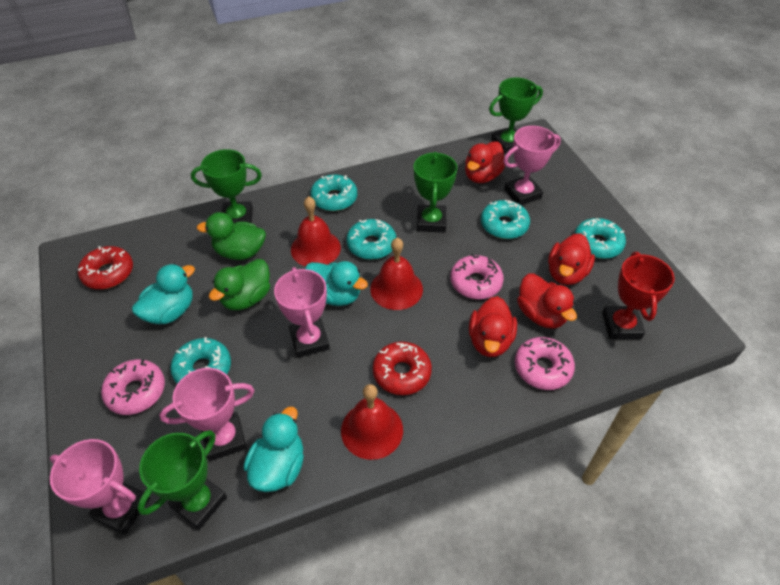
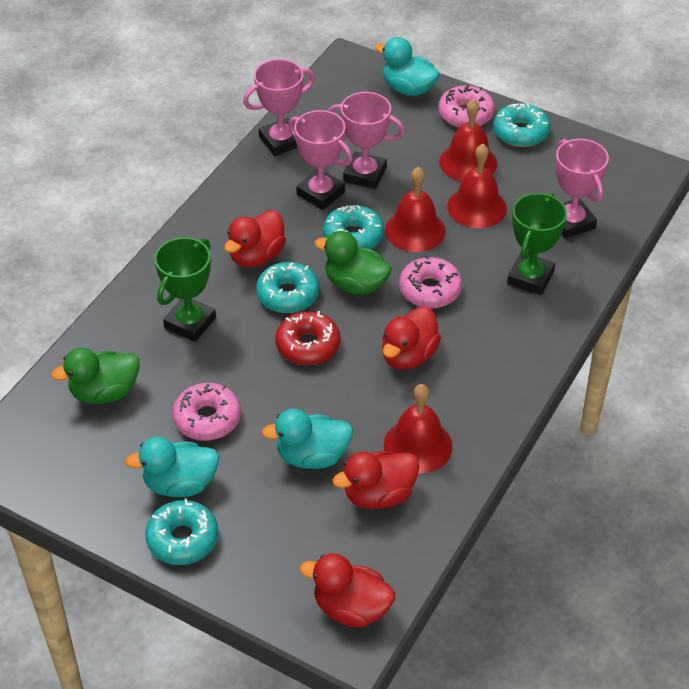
green trophy: [137,430,227,530] [191,149,262,223] [414,152,458,232] [489,77,543,154] = 4 -> [154,237,216,342] [507,193,567,295] = 2
red bell: [291,196,341,266] [341,384,403,460] [370,238,423,310] = 3 -> [384,384,453,474] [385,167,446,252] [439,99,497,181] [447,144,507,228] = 4
red donut: [78,246,133,289] [373,342,432,395] = 2 -> [275,311,341,365] = 1
red trophy: [602,252,675,339] = 1 -> none = 0
turquoise donut: [170,337,231,384] [310,174,357,211] [346,219,397,260] [481,200,530,239] [574,218,626,259] = 5 -> [145,499,218,565] [256,262,319,313] [323,205,384,249] [493,103,551,147] = 4

